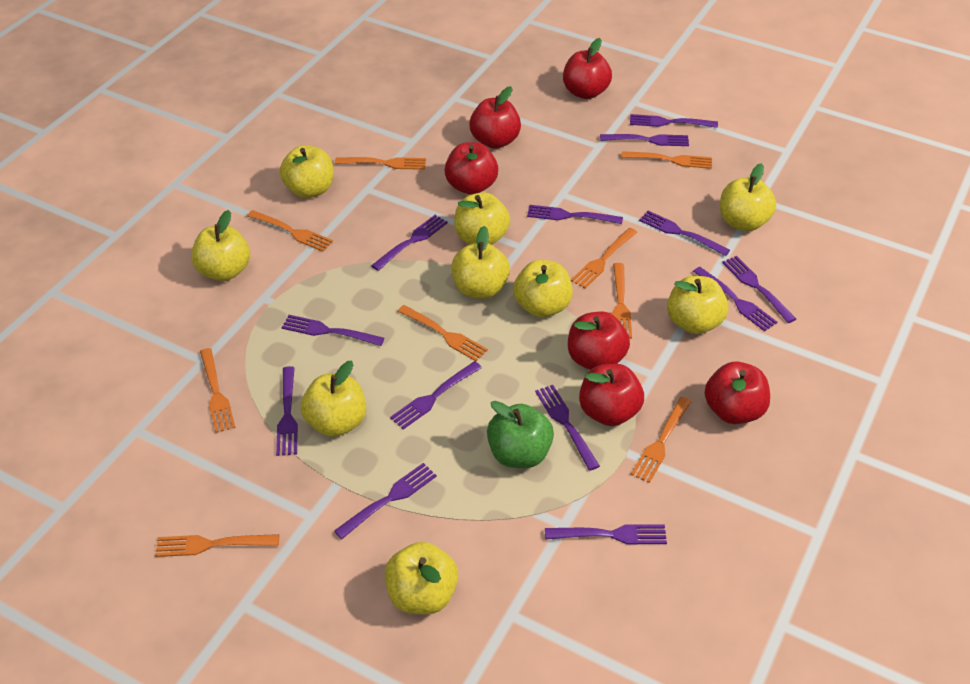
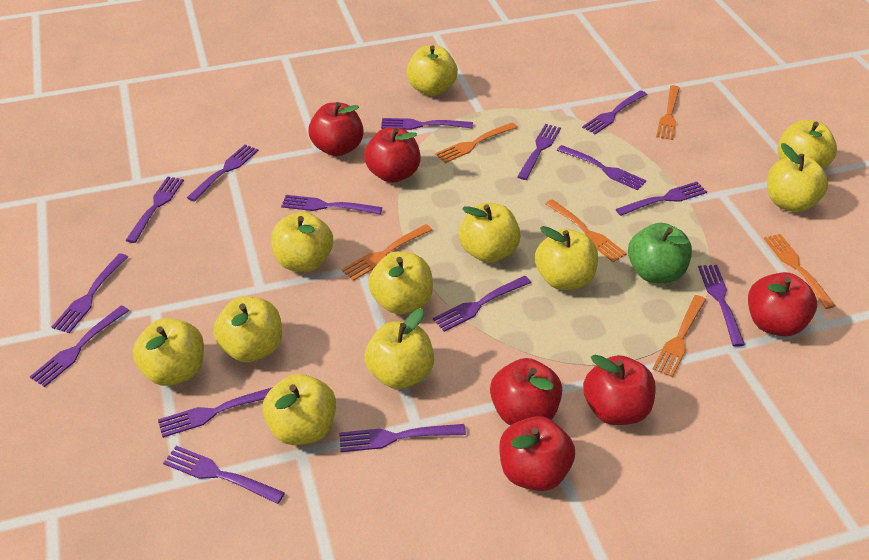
orange fork: [155,534,279,557] [200,348,236,433] [247,210,333,252] [335,157,426,170] [397,305,488,362] [571,228,637,289] [612,263,632,338] [621,151,712,169] [631,397,692,483] = 9 -> [341,224,432,281] [435,123,517,163] [546,199,627,262] [653,295,706,377] [656,85,680,140] [764,234,835,309] = 6
purple fork: [276,366,298,456] [282,315,384,346] [334,463,437,539] [371,215,448,271] [390,361,482,429] [527,205,623,224] [535,385,600,471] [545,524,667,544] [600,134,689,146] [630,114,718,128] [639,211,730,256] [693,267,777,331] [722,256,796,323] = 13 -> [30,305,129,387] [52,253,128,333] [125,177,184,243] [158,387,273,438] [163,446,285,504] [187,145,258,202] [281,195,382,215] [339,424,466,452] [381,118,473,130] [433,276,531,332] [517,124,561,180] [557,145,646,191] [582,90,647,134] [616,182,707,216] [698,265,745,347] = 15
yellow apple: [191,210,250,281] [280,145,334,198] [301,361,366,437] [385,542,458,614] [452,226,510,299] [454,193,510,245] [513,260,573,318] [667,276,729,334] [720,163,776,231] = 9 -> [133,318,204,386] [213,296,282,362] [263,374,336,445] [271,212,333,272] [364,309,434,389] [368,251,433,314] [407,45,458,96] [459,203,521,263] [535,226,598,290] [767,143,828,212] [778,120,837,169] = 11

